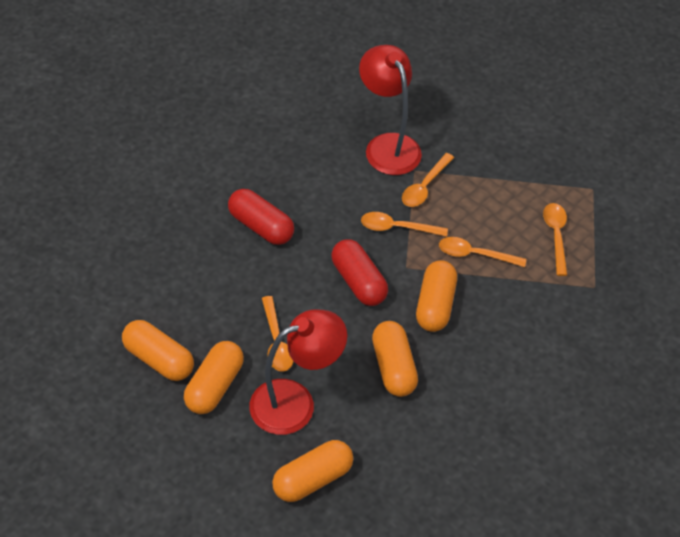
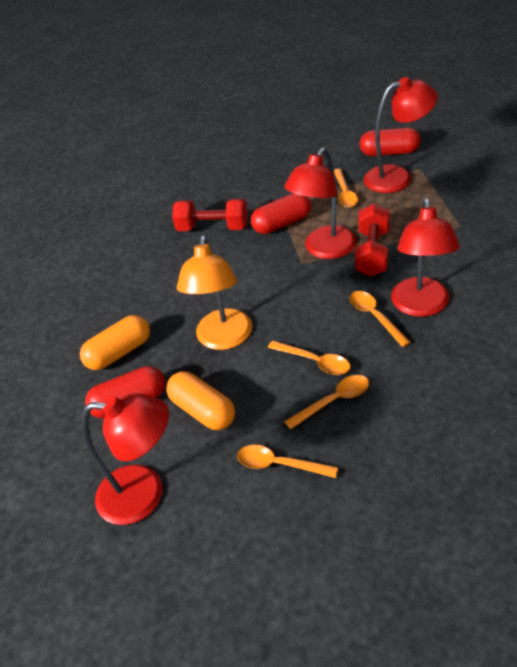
orange capsule: [122,320,194,381] [184,341,244,414] [272,440,353,502] [372,321,418,397] [416,260,457,332] = 5 -> [80,315,150,370] [166,372,235,430] = 2
orange lamp: none = 0 -> [177,235,252,350] = 1
red capsule: [228,189,294,245] [331,239,388,306] = 2 -> [85,366,165,418] [251,193,311,234] [360,128,421,156] = 3
red dumbbell: none = 0 -> [172,199,248,231] [354,203,390,276] = 2
red lamp: [249,309,347,435] [359,45,422,175] = 2 -> [82,393,169,525] [284,148,357,259] [364,77,438,193] [391,198,460,317] = 4

